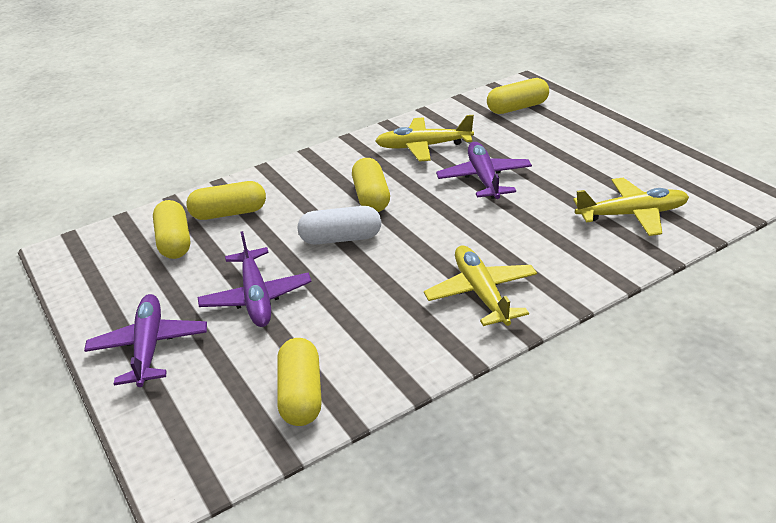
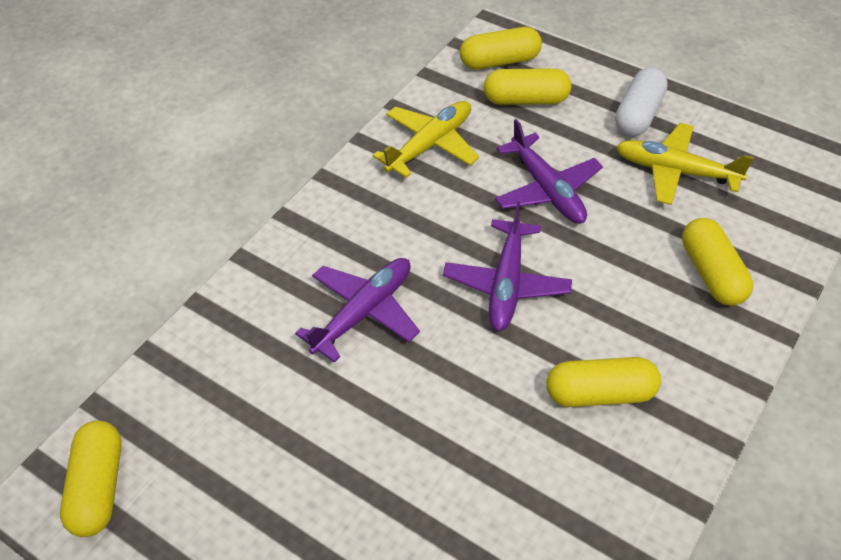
yellow plane: [375,115,474,162] [424,245,537,326] [573,178,689,236] = 3 -> [372,101,479,178] [616,123,754,205] = 2

